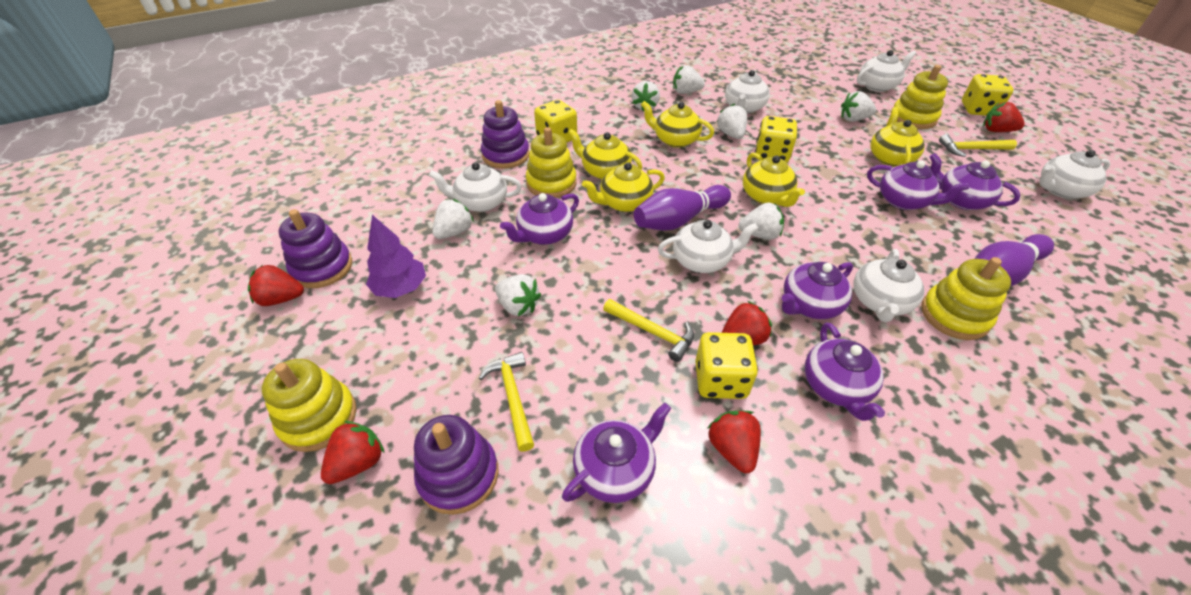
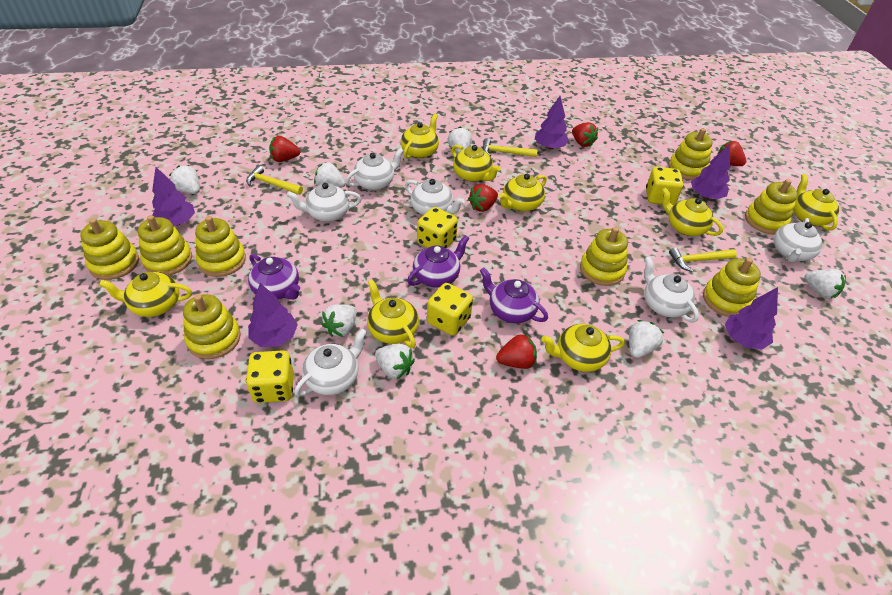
purple bowling pin: [634,185,731,231] [975,234,1054,286] = 2 -> none = 0
purple stacking toy: [278,209,352,288] [414,415,499,515] [481,100,529,169] = 3 -> none = 0
purple teapot: [500,193,579,245] [562,403,671,503] [782,262,853,319] [805,322,885,421] [867,160,969,210] [930,153,1021,210] = 6 -> [248,254,300,300] [407,235,469,288] [480,267,548,323] = 3
purple tree: [366,215,426,298] = 1 -> [152,167,195,226] [248,283,298,347] [535,96,569,149] [691,144,730,199] [725,287,778,349] = 5
yellow stacking toy: [261,359,357,452] [526,127,577,198] [891,65,948,129] [921,257,1011,340] = 4 -> [80,218,139,280] [138,215,192,275] [183,294,241,359] [195,216,246,277] [580,227,628,286] [669,128,713,180] [703,258,761,317] [745,179,798,234] = 8
yellow teapot: [568,129,642,180] [582,162,665,212] [641,101,714,148] [743,153,805,207] [870,107,925,167] = 5 -> [99,272,192,317] [367,280,419,348] [401,114,439,159] [452,145,501,182] [499,174,547,211] [541,324,625,372] [662,188,723,236] [793,174,839,231] = 8

